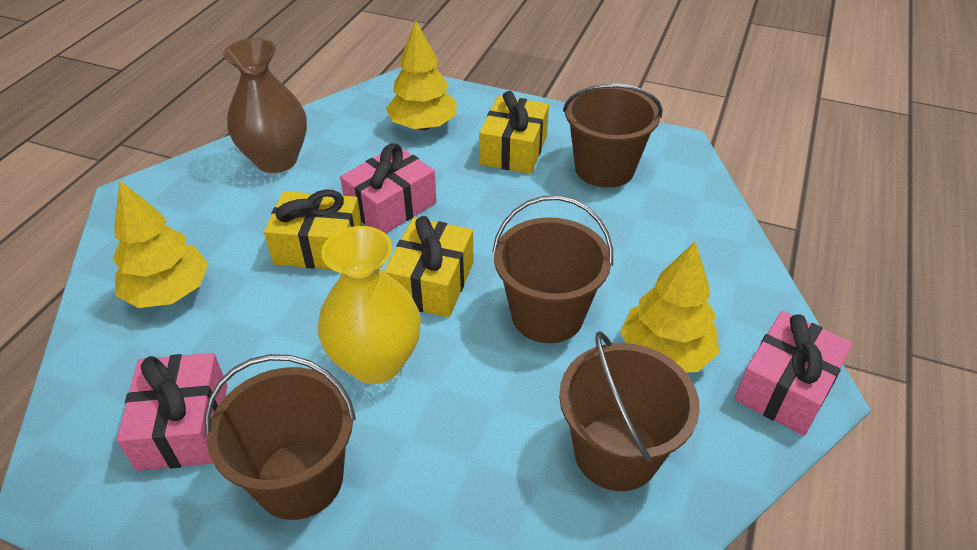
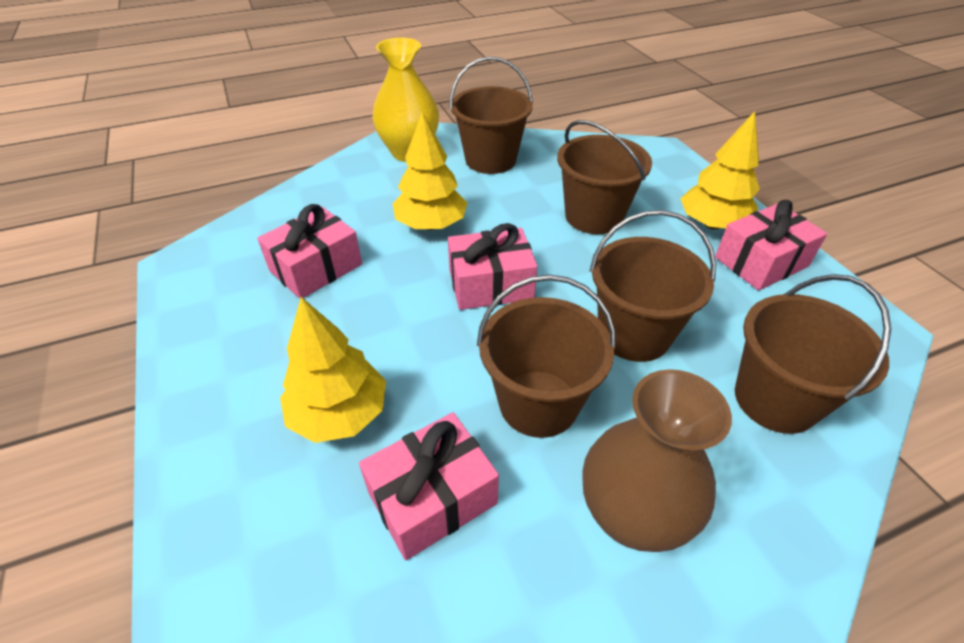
brown bucket: [204,354,356,520] [492,195,613,343] [559,331,700,491] [563,84,663,188] = 4 -> [449,57,533,174] [477,275,616,438] [557,120,652,234] [590,210,716,362] [735,274,891,434] = 5
pink gift: [117,353,227,471] [340,143,437,234] [734,311,853,436] = 3 -> [257,204,362,299] [359,412,499,560] [448,223,538,310] [715,200,827,290] = 4
yellow gift: [264,190,362,270] [384,216,474,318] [479,91,549,174] = 3 -> none = 0

